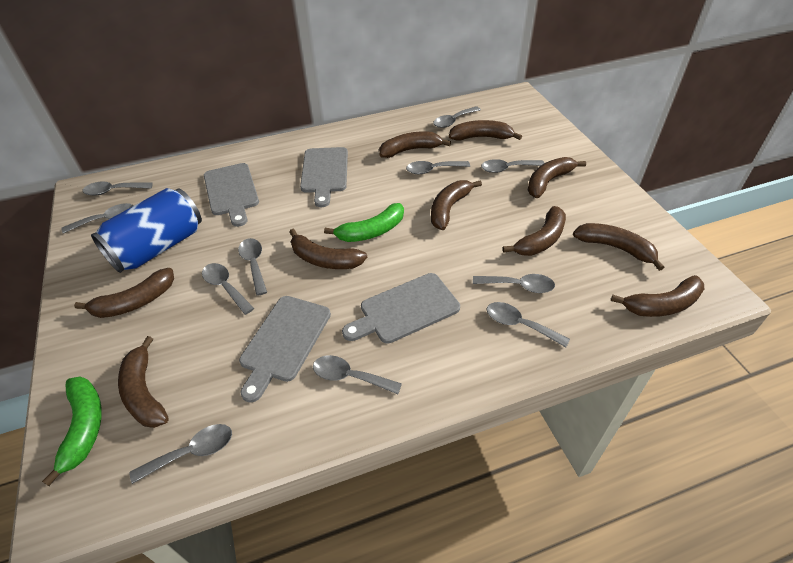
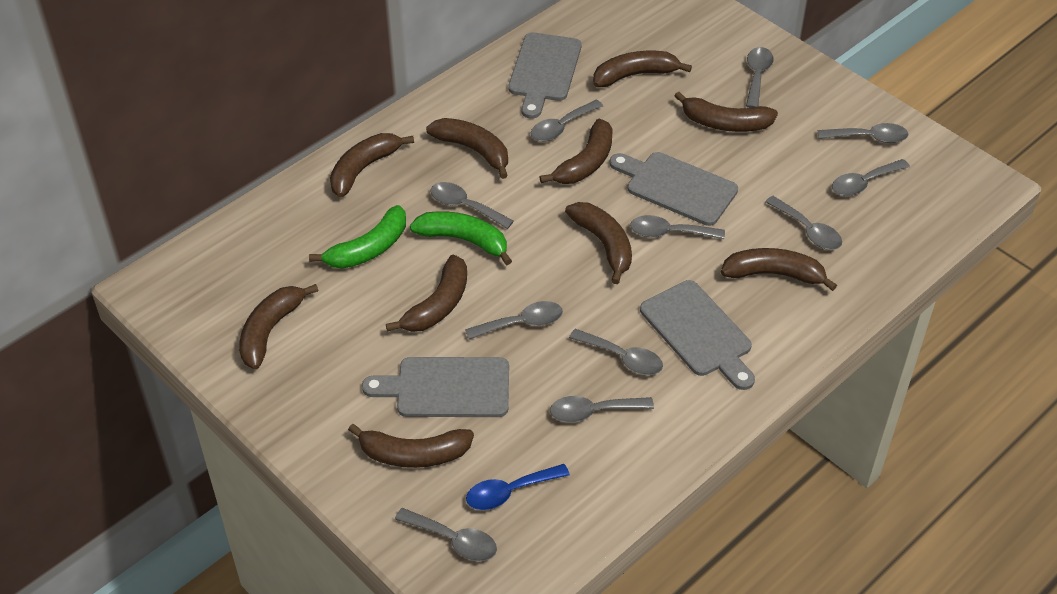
blue can: [91,188,202,273] = 1 -> none = 0
blue spoon: none = 0 -> [466,464,570,510] = 1

